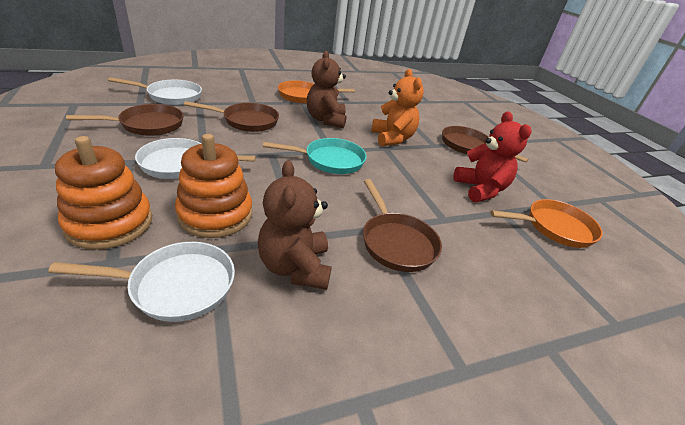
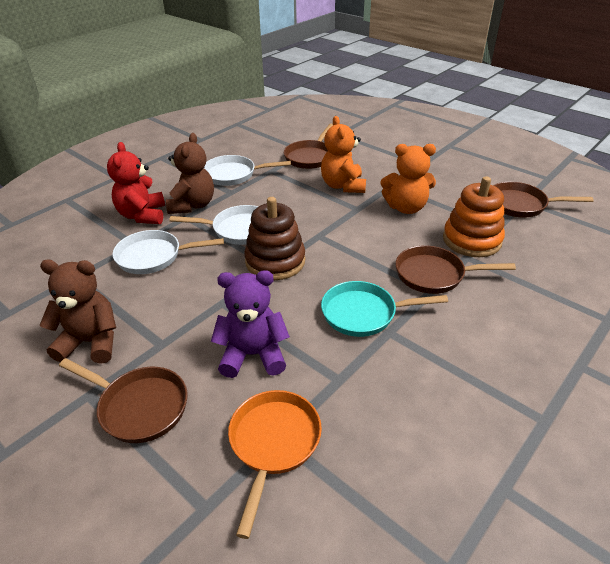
brown stacking toy: none = 0 -> [244,197,305,280] = 1
orange pan: [278,80,355,104] [490,199,603,248] = 2 -> [228,390,322,539] = 1
orange stacking toy: [55,136,152,250] [175,134,252,238] = 2 -> [443,176,505,257] = 1
orange teddy bear: [371,69,424,146] = 1 -> [321,116,366,193] [381,144,436,214] = 2
purple teddy bear: none = 0 -> [211,270,290,378] = 1

